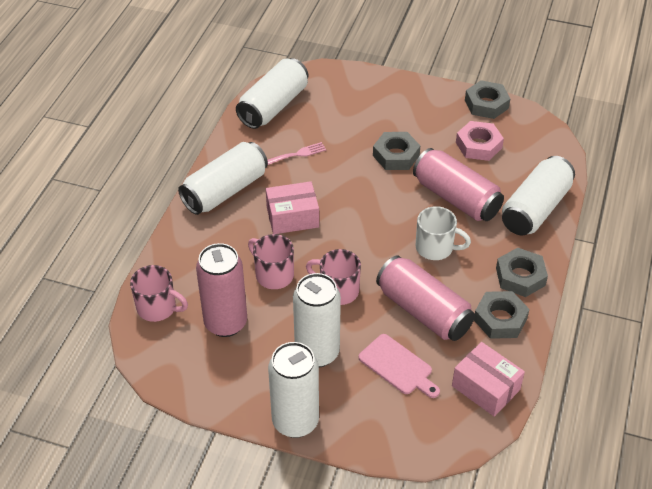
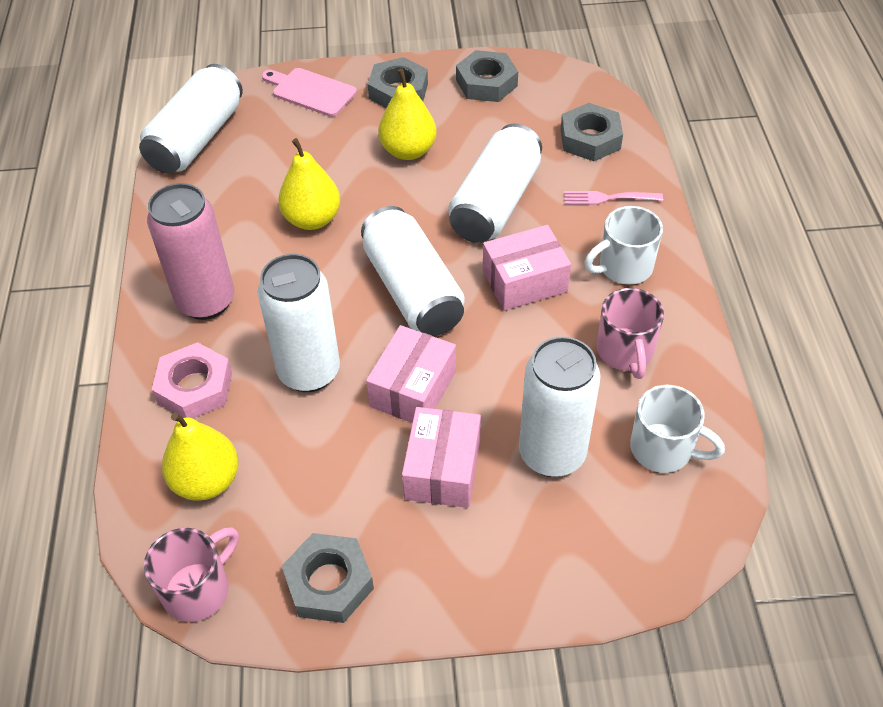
pink box: [266,181,319,234] [452,342,525,417] = 2 -> [366,325,456,423] [402,407,481,508] [483,225,571,311] = 3
pink can: [196,243,247,337] [376,256,475,341] [413,148,504,221] = 3 -> [147,183,234,320] = 1
pink mug: [130,265,188,322] [248,234,294,289] [306,249,361,305] = 3 -> [144,527,239,622] [597,288,664,379] = 2
white mug: [416,206,471,260] = 1 -> [584,206,663,284] [630,385,725,473] = 2
yellow pear: none = 0 -> [162,413,239,501] [278,138,341,230] [378,69,437,160] = 3

